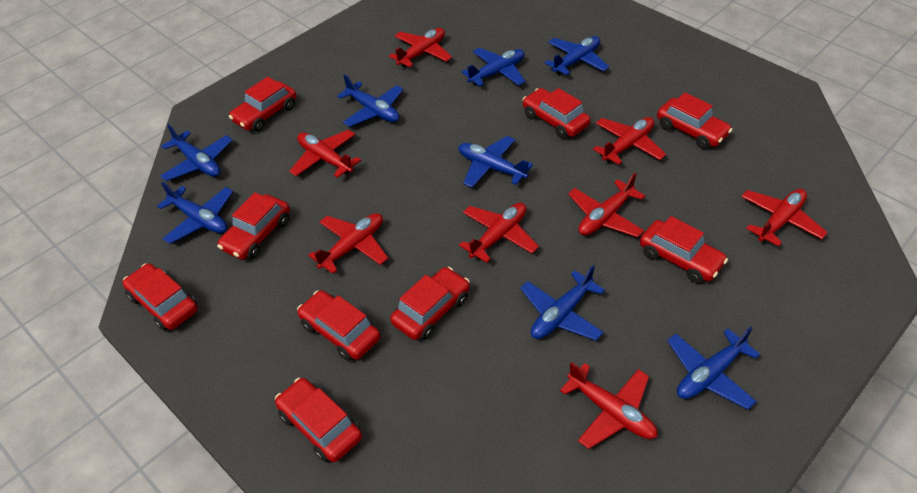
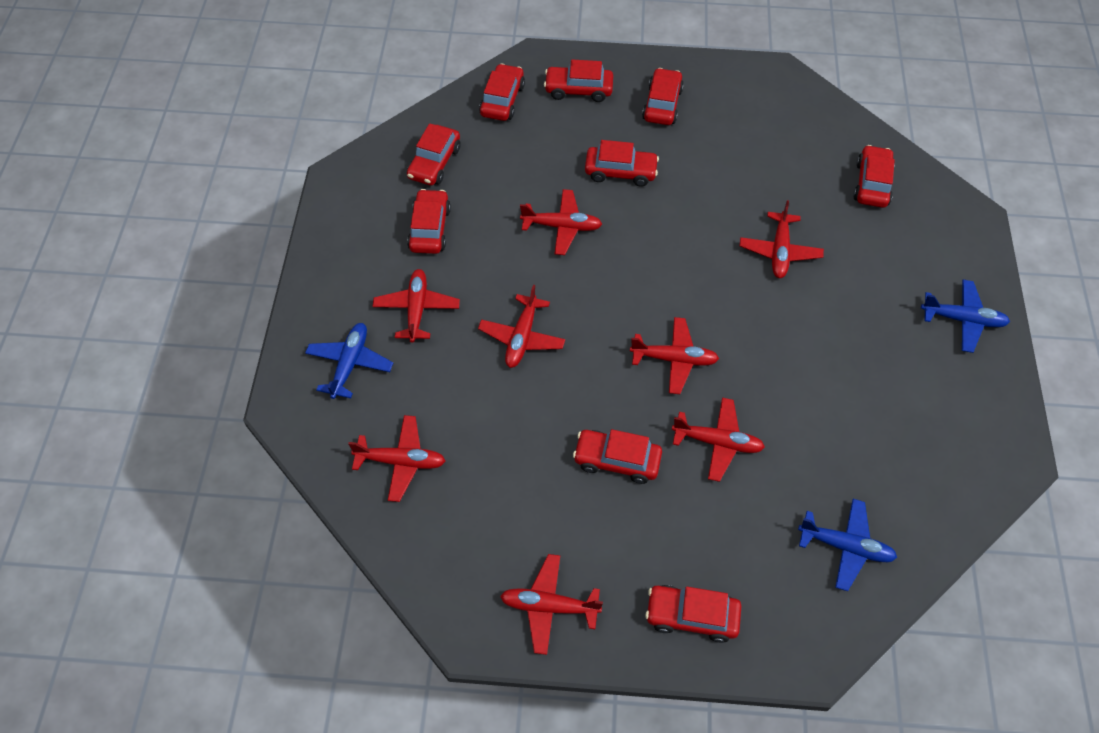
blue plane: [157,182,233,244] [160,124,233,181] [337,74,403,127] [458,136,533,188] [462,48,526,86] [520,265,605,341] [544,36,609,75] [667,327,760,409] = 8 -> [305,323,393,399] [798,499,897,591] [921,280,1010,353] = 3

